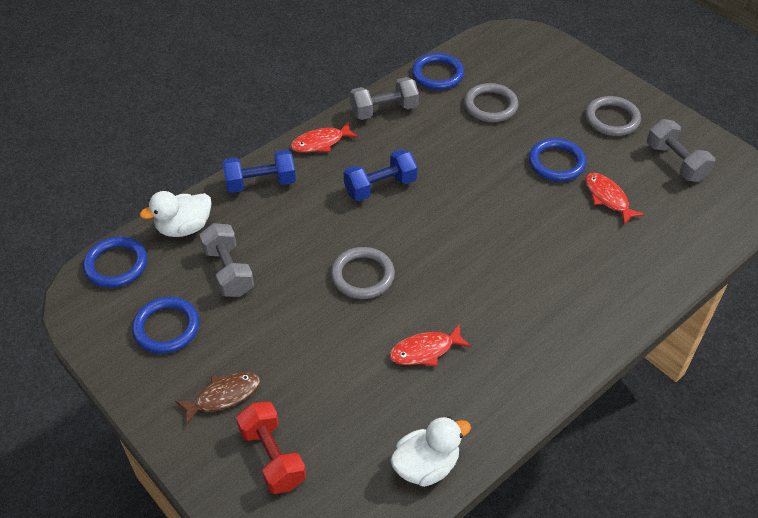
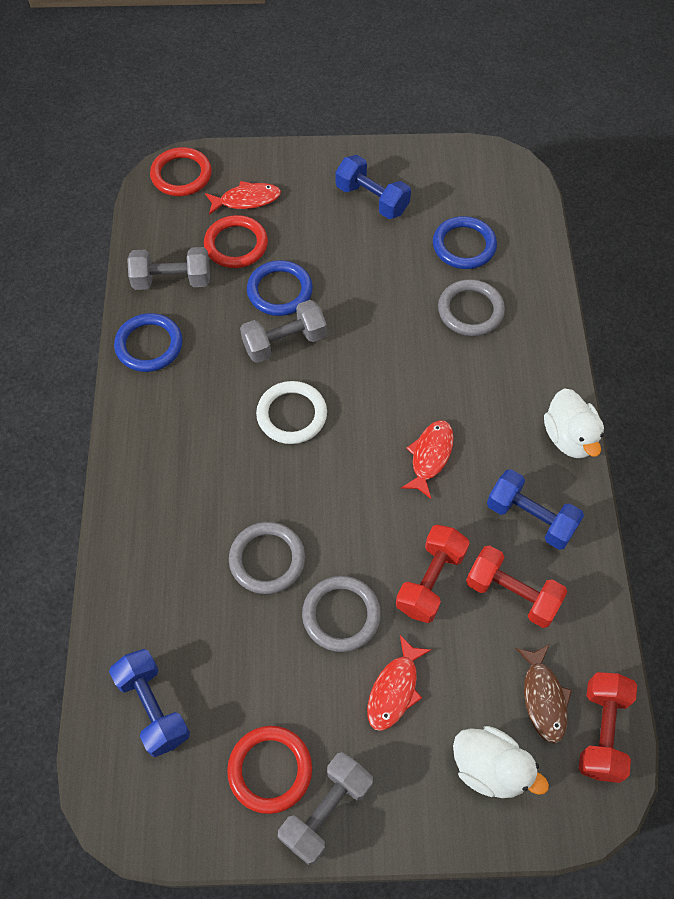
blue dumbbell: [222,150,296,193] [343,149,417,201] = 2 -> [109,649,190,757] [336,155,411,219] [487,469,584,550] = 3
blue ring: [83,236,147,288] [132,297,199,354] [412,53,464,90] [529,138,586,181] = 4 -> [114,313,183,372] [247,260,313,316] [433,216,497,269] = 3
red dumbbell: [236,401,306,494] = 1 -> [396,525,470,623] [466,545,567,628] [579,672,637,783] = 3
red ring: none = 0 -> [150,147,212,196] [204,215,268,268] [227,726,312,814] = 3
white ring: none = 0 -> [256,381,327,444] = 1

